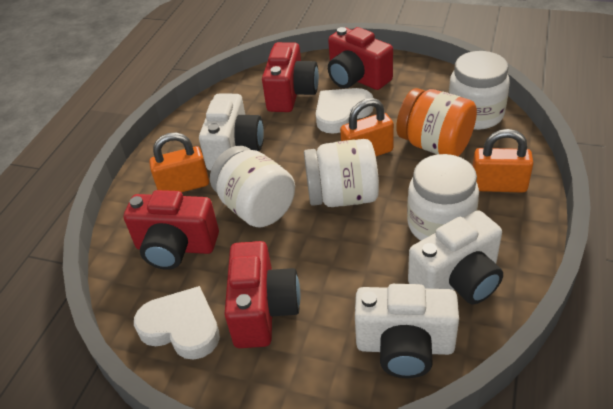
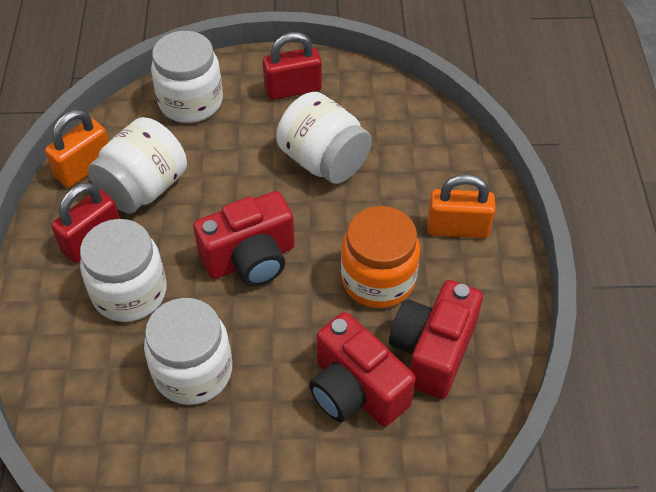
orange padlock: [149,132,209,192] [340,98,394,156] [473,129,533,193] = 3 -> [45,110,109,188] [427,174,495,238] = 2
red camera: [124,190,219,270] [224,241,300,348] [262,42,319,112] [328,27,393,90] = 4 -> [193,191,295,286] [309,312,416,427] [389,280,483,399] = 3
red padlock: none = 0 -> [51,183,120,263] [263,32,322,100] = 2
white camera: [199,94,264,171] [355,284,459,378] [408,210,503,304] = 3 -> none = 0
white heart: [134,286,220,360] [316,88,374,134] = 2 -> none = 0
white jar: [210,146,295,227] [304,139,379,207] [407,154,479,241] [449,51,510,130] = 4 -> [80,219,167,322] [88,117,187,214] [144,298,232,405] [151,31,223,123] [276,92,372,184] = 5

